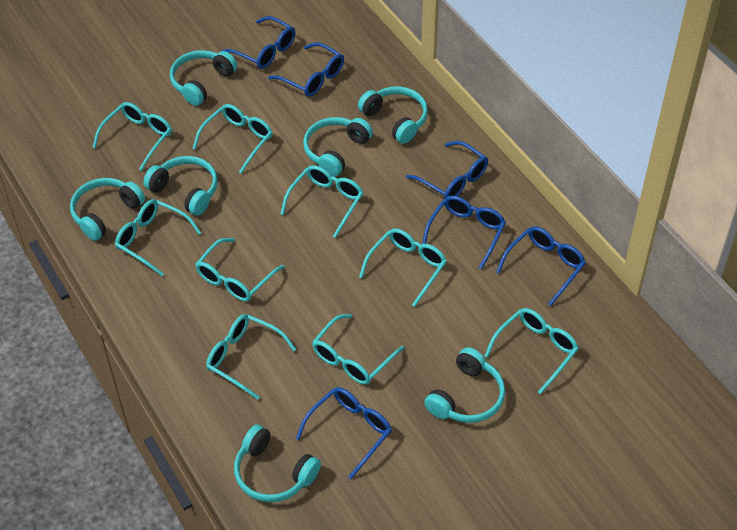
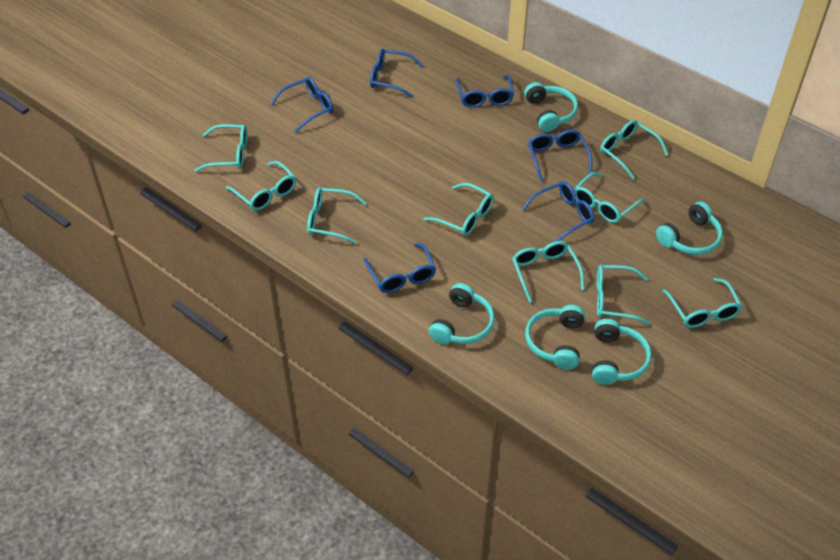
turquoise headphones: [70,178,145,241] [143,156,218,216] [170,50,237,106] [234,425,321,502] [303,117,373,177] [358,86,428,144] [424,347,505,423] = 7 -> [429,283,494,344] [524,82,578,132] [525,305,585,370] [592,319,652,385] [656,202,723,255] = 5

